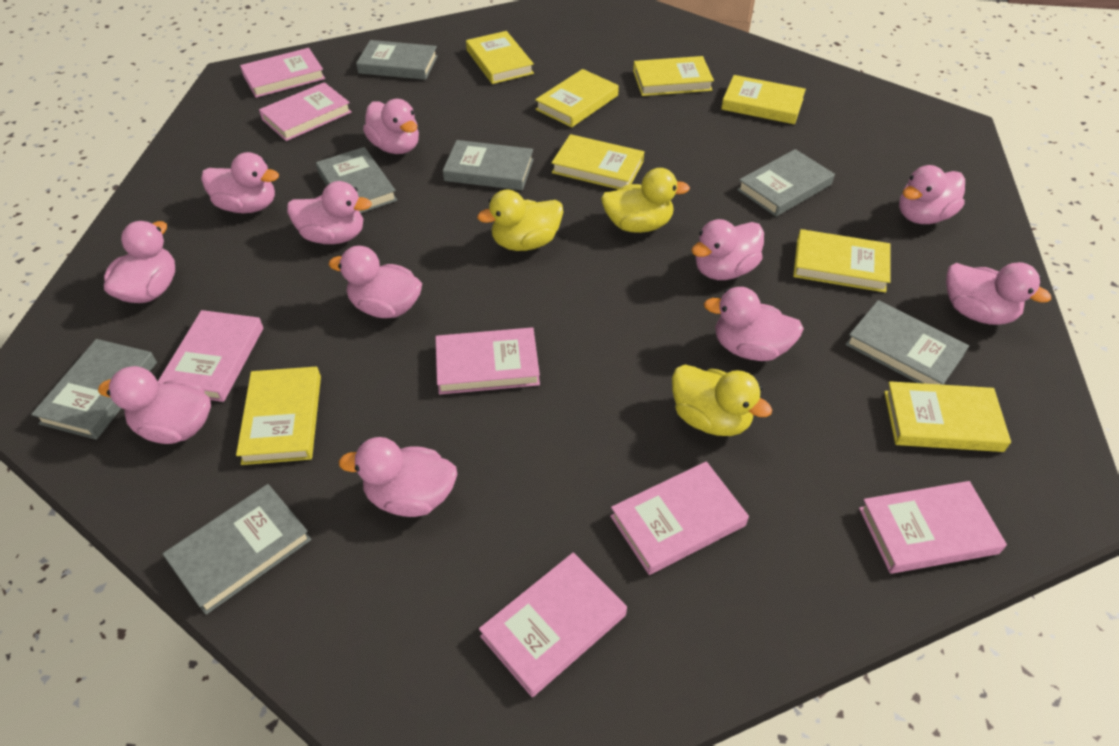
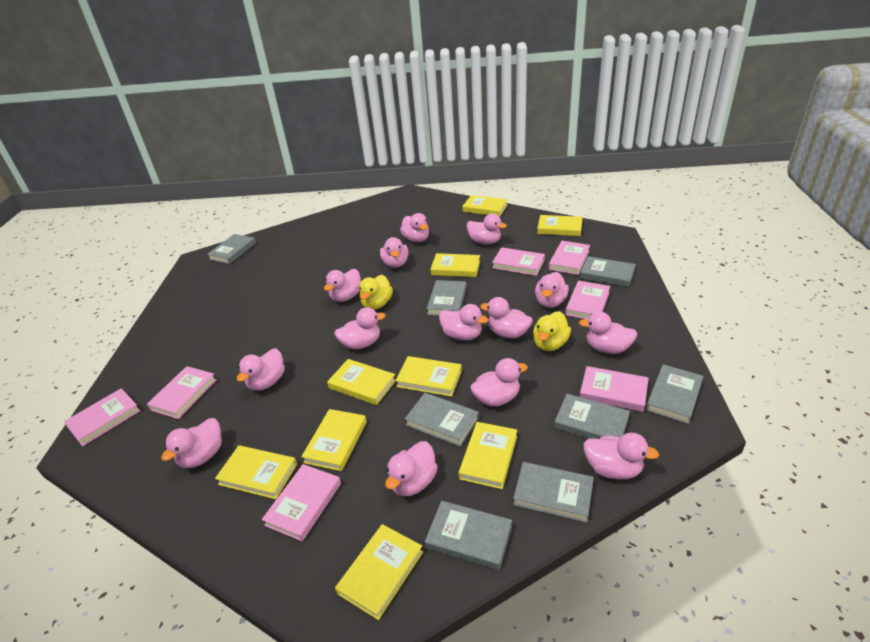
grey book: [31,339,157,440] [163,484,311,615] [316,147,397,213] [356,40,438,80] [443,140,534,190] [737,149,835,217] [845,300,969,385] = 7 -> [207,234,256,264] [405,393,479,447] [425,501,512,570] [427,280,467,316] [513,462,594,523] [554,394,630,439] [580,256,636,287] [646,364,704,424] = 8
pink duck: [98,366,211,444] [104,221,175,303] [201,152,279,213] [287,181,372,244] [329,246,422,318] [339,437,457,517] [363,99,419,154] [691,219,764,280] [704,287,804,361] [899,165,965,224] [946,262,1051,325] = 11 -> [161,418,222,468] [237,348,285,391] [324,269,361,302] [334,307,386,349] [380,237,408,268] [385,441,438,497] [400,213,429,242] [439,304,488,340] [467,213,507,245] [470,358,528,406] [480,297,533,338] [535,272,569,308] [579,311,637,354] [583,432,659,480] = 14
yellow book: [236,367,321,465] [466,31,534,84] [535,69,619,128] [552,134,644,189] [633,56,714,96] [721,75,806,124] [793,229,891,293] [884,381,1011,452] = 8 -> [215,445,297,499] [301,409,367,471] [327,359,396,405] [335,524,423,620] [395,356,462,397] [430,253,480,277] [458,422,517,489] [462,195,508,217] [537,215,583,236] = 9
yellow duck: [477,189,563,251] [601,168,690,233] [672,365,772,436] = 3 -> [359,275,393,310] [533,311,571,351] = 2

